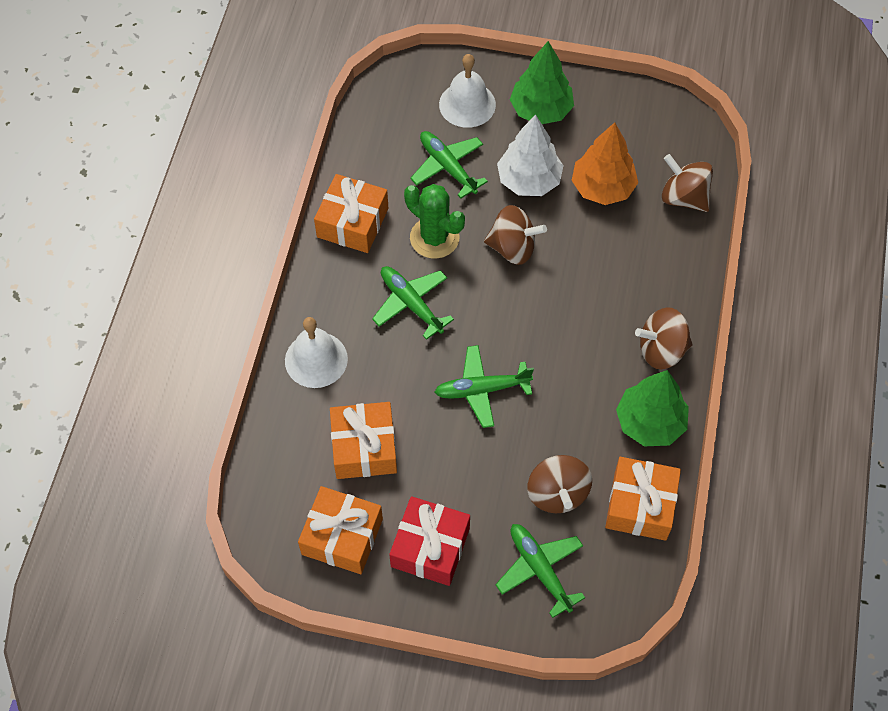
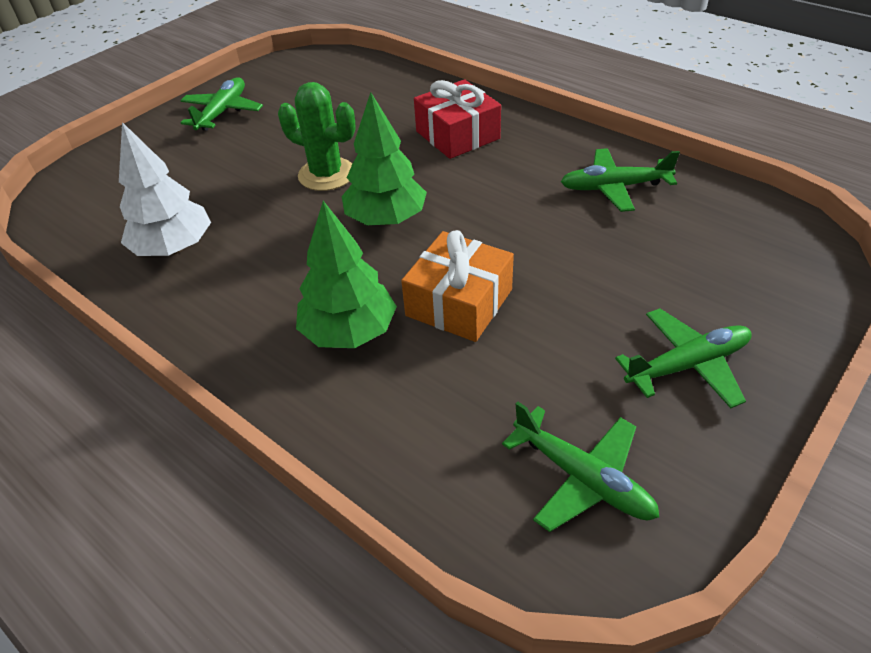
brown spinning top: [484,205,547,265] [527,455,592,513] [635,307,693,369] [662,154,713,212] = 4 -> none = 0
orange gift: [298,486,383,574] [314,174,388,253] [330,402,397,479] [605,457,681,541] = 4 -> [401,230,514,342] = 1
orange tree: [571,122,638,205] = 1 -> none = 0
white bell: [285,317,348,388] [439,54,496,128] = 2 -> none = 0

